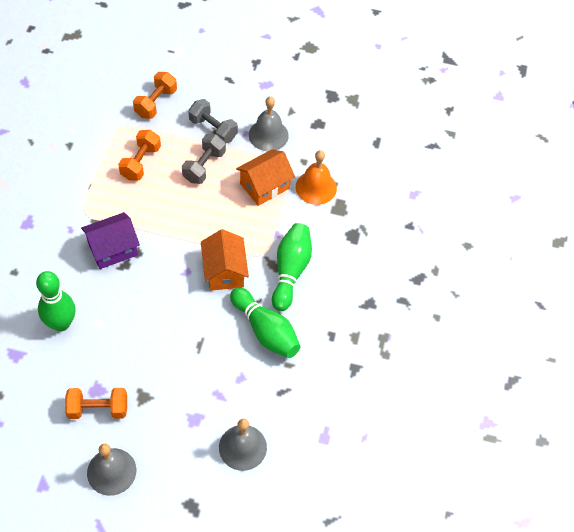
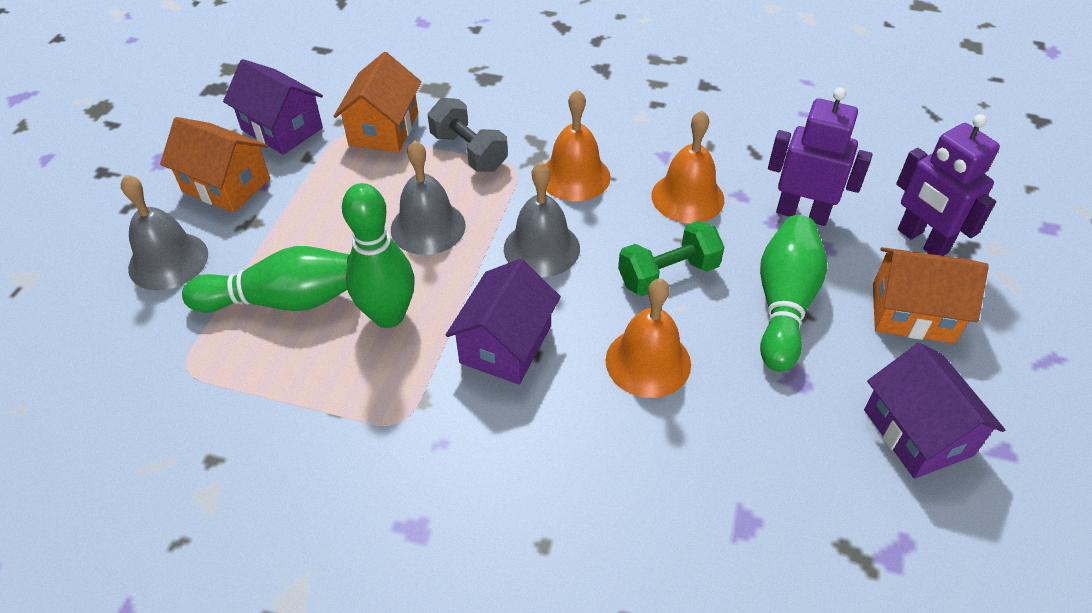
green dumbbell: none = 0 -> [618,221,724,296] = 1
grey dumbbell: [182,134,226,184] [188,99,238,143] = 2 -> [428,98,508,172] = 1
orange bell: [296,150,337,205] = 1 -> [546,89,611,201] [606,278,691,398] [651,110,724,223] = 3
orange dumbbell: [65,388,127,419] [118,130,161,181] [133,72,177,119] = 3 -> none = 0
orange house: [201,229,249,291] [236,149,295,206] = 2 -> [160,117,270,213] [333,52,421,152] [873,247,989,344] = 3
purple house: [81,212,140,269] = 1 -> [223,59,323,155] [446,259,561,384] [864,343,1005,479] = 3
purple robot: none = 0 -> [768,87,872,226] [896,114,1000,256] = 2

